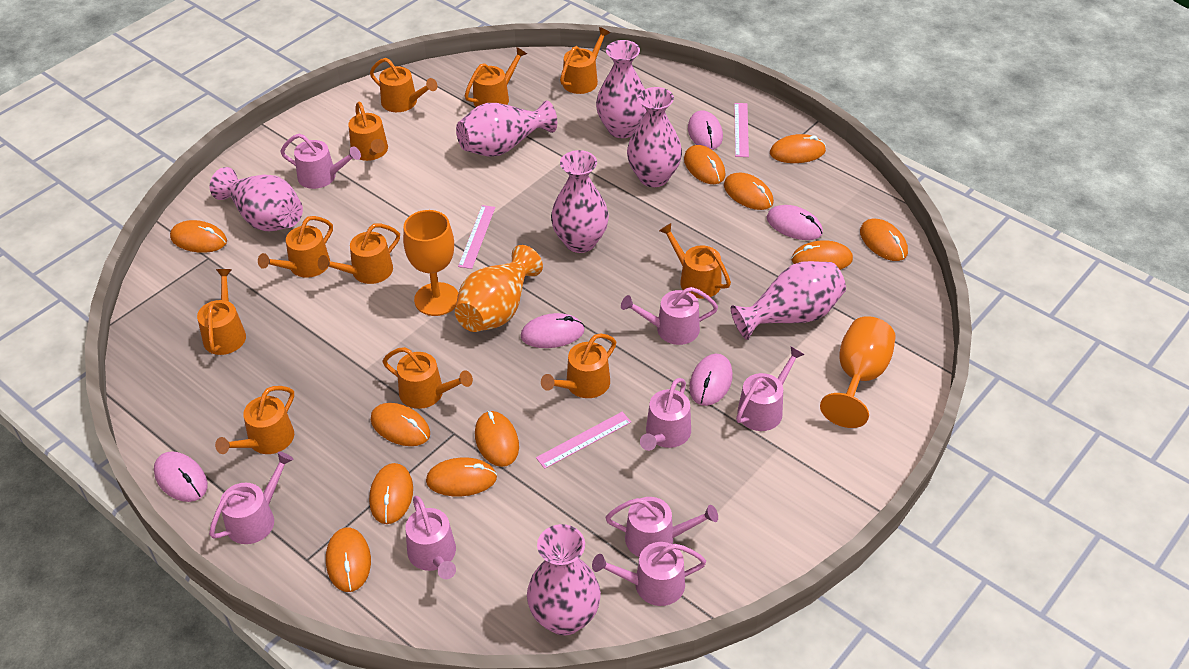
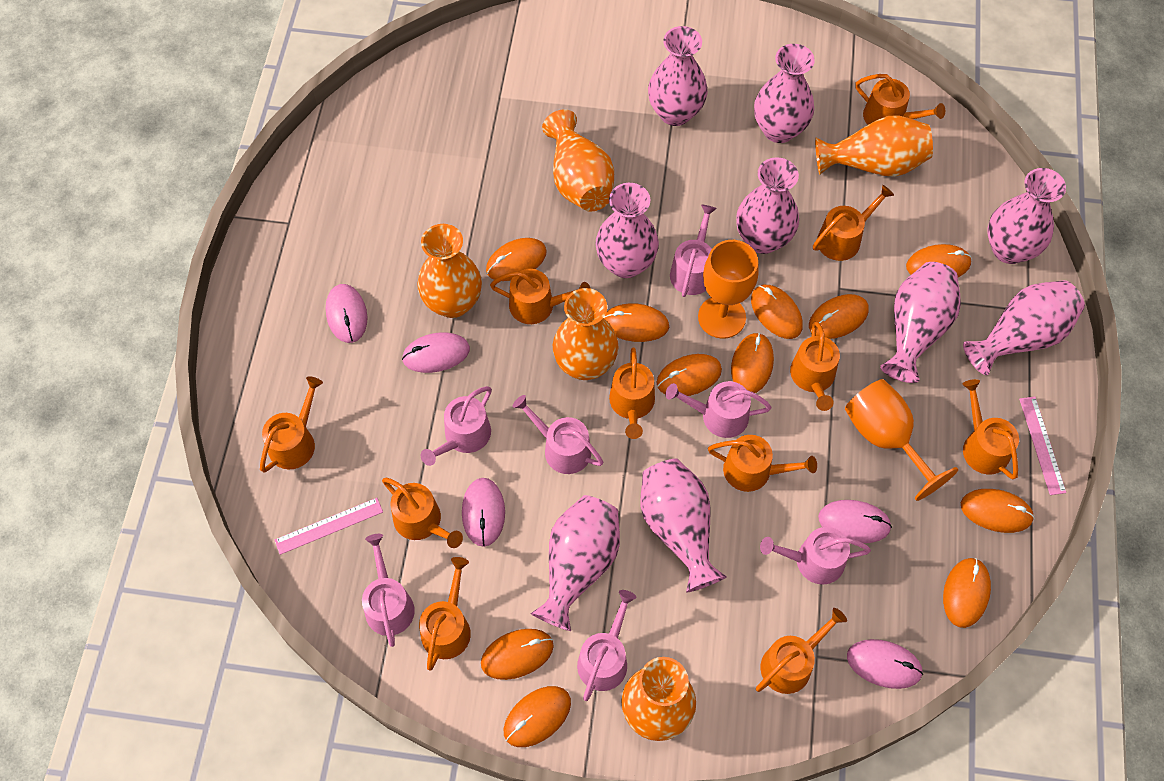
orange vase: [455,245,543,332] = 1 -> [417,224,482,318] [542,109,614,212] [553,288,619,380] [621,657,696,741] [815,116,933,177] = 5
pink ruler: [458,205,495,269] [536,412,631,469] [734,103,749,157] = 3 -> [275,498,383,555] [1019,397,1066,495] = 2
pink vase: [210,167,303,231] [456,100,557,157] [527,524,601,636] [551,150,609,253] [596,40,647,138] [627,87,682,187] [731,261,846,340] = 7 -> [530,495,620,631] [595,183,659,278] [641,458,727,593] [648,26,708,126] [736,157,799,254] [754,44,815,143] [880,262,961,383] [963,280,1085,375] [987,168,1066,264] = 9
pink watering can: [209,452,294,544] [280,134,361,189] [405,496,456,579] [592,542,706,606] [605,497,718,557] [621,287,718,345] [640,378,691,451] [736,347,805,431] = 8 -> [362,534,415,647] [421,386,492,466] [512,395,604,474] [577,590,636,701] [665,381,772,438] [670,205,717,297] [760,527,871,585] = 7

